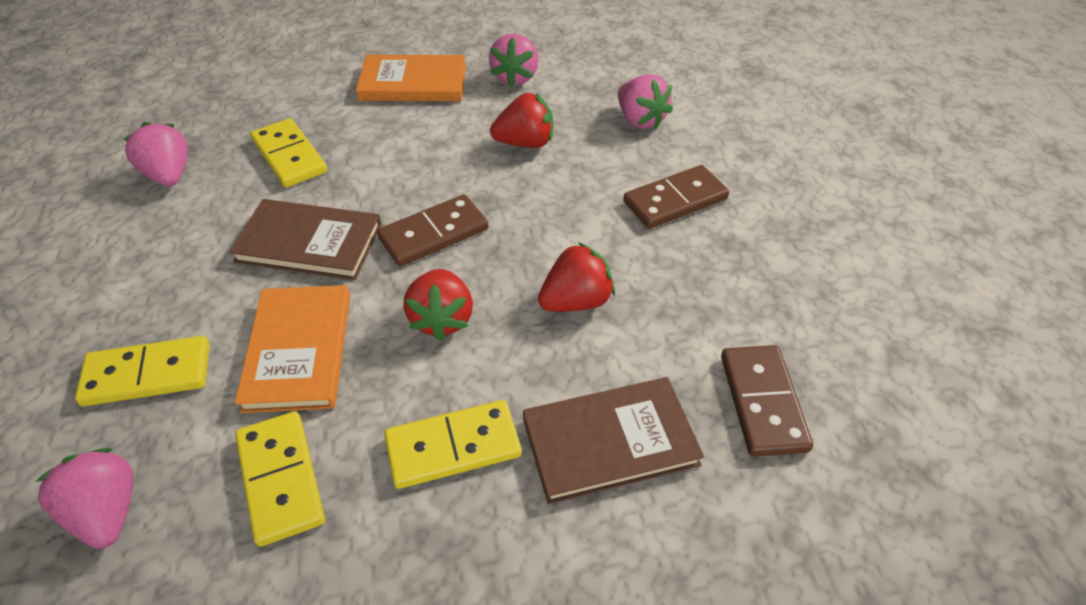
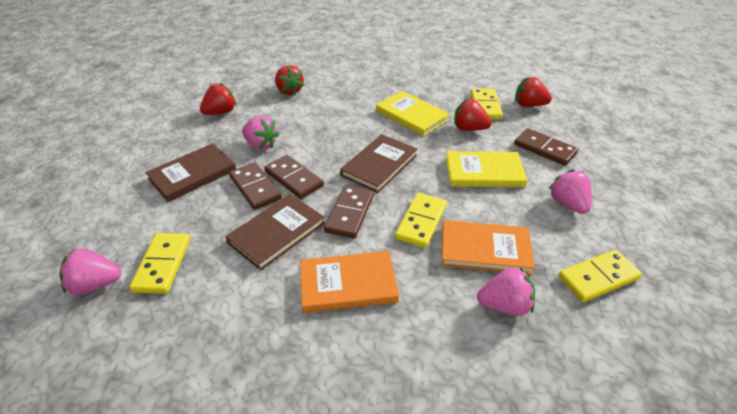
brown book: [229,199,382,280] [523,377,704,504] = 2 -> [145,143,236,202] [225,194,325,270] [340,134,418,193] = 3
brown domino: [377,195,489,267] [623,165,729,229] [721,345,813,457] = 3 -> [229,162,282,210] [264,155,324,199] [324,186,374,239] [514,128,578,166] = 4
red strawberry: [403,269,473,341] [490,93,553,148] [538,242,615,312] = 3 -> [200,83,236,115] [275,65,304,95] [454,99,492,131] [515,77,552,107] = 4
yellow book: none = 0 -> [376,91,450,136] [446,151,528,187] = 2

